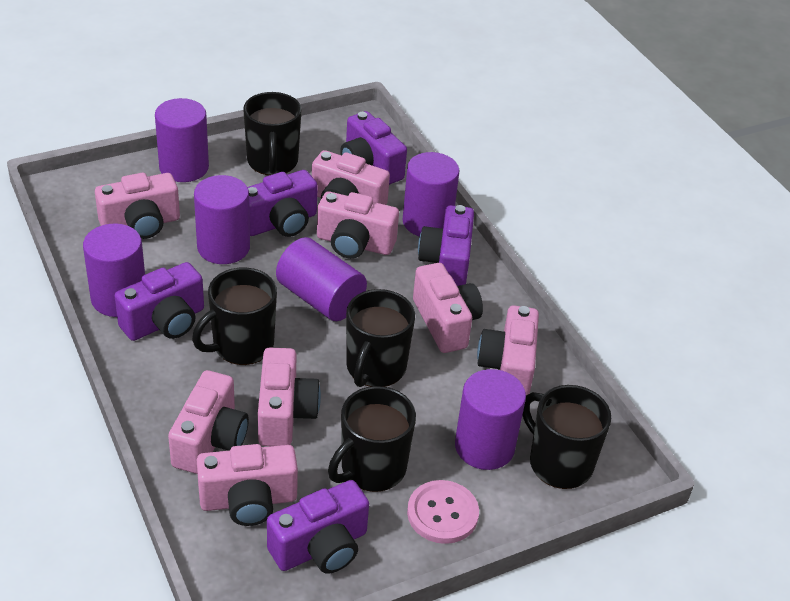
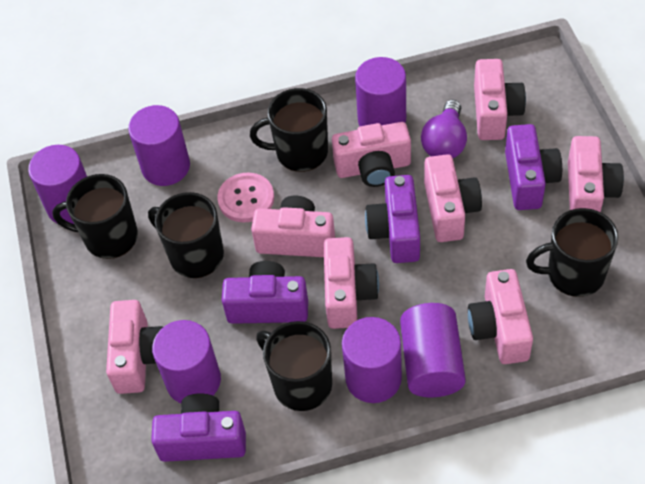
purple camera: [115,262,204,341] [248,170,318,237] [267,480,369,574] [340,111,407,185] [418,205,474,286] = 5 -> [151,394,246,462] [222,261,308,324] [365,175,420,263] [505,124,562,210] = 4
purple light bulb: none = 0 -> [421,100,467,158] = 1

